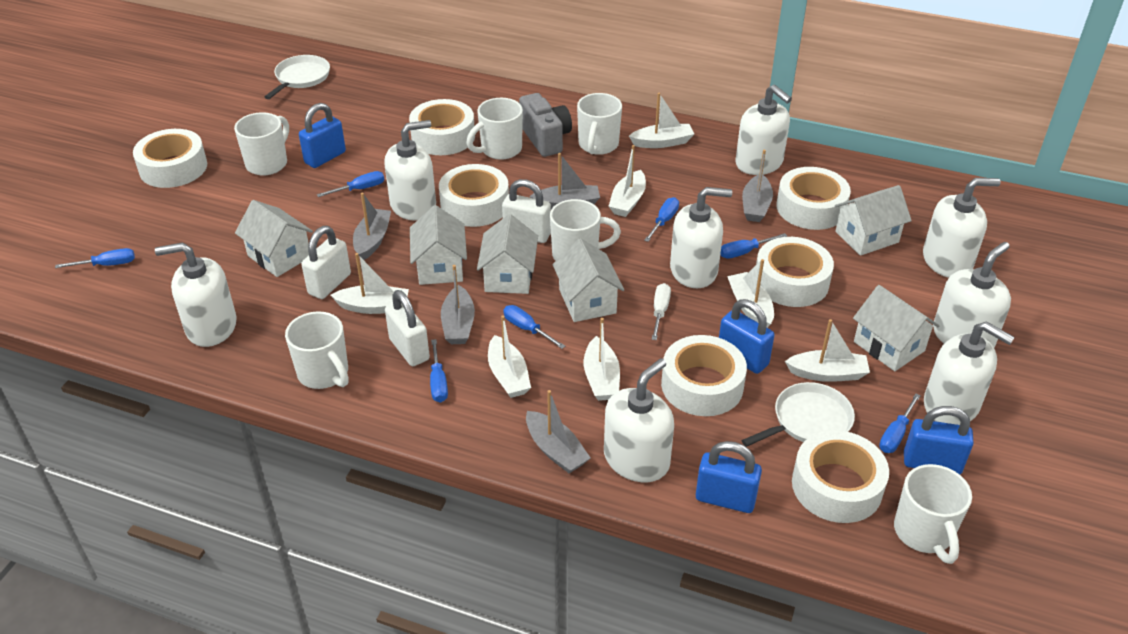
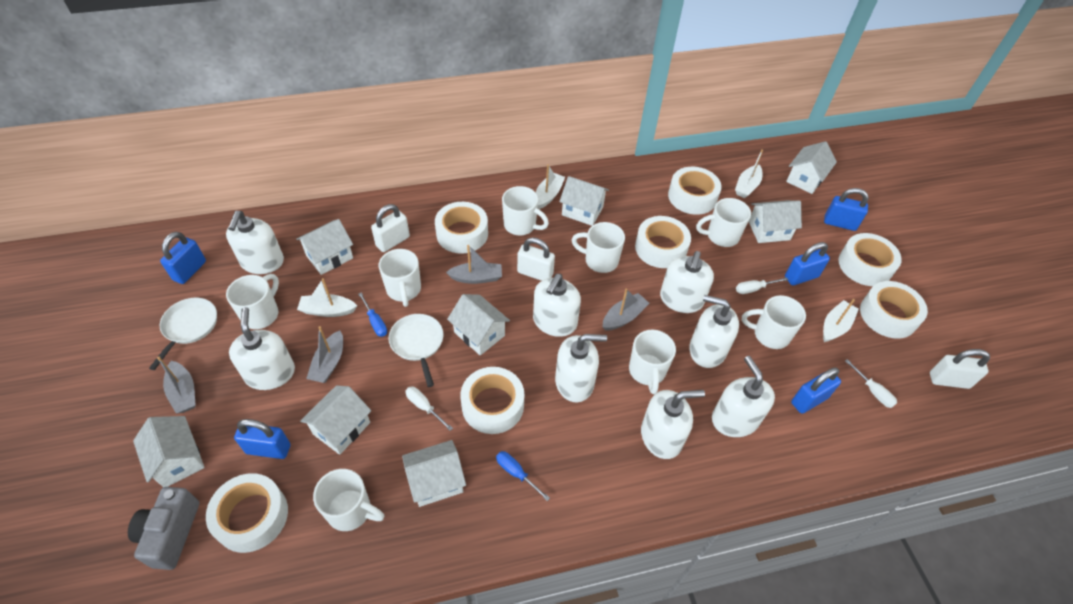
blue padlock: [299,103,346,168] [696,441,762,513] [719,299,775,374] [904,406,974,474] = 4 -> [160,232,206,284] [234,419,290,459] [785,242,830,286] [791,367,841,414] [824,188,869,231] = 5
blue screwdriver: [55,248,135,268] [317,171,384,197] [430,339,448,402] [503,305,565,349] [644,197,679,242] [721,233,787,259] [879,393,921,453] = 7 -> [358,292,387,337] [496,451,550,501] = 2
grey boat: [353,193,391,260] [441,265,475,344] [526,390,591,473] [529,153,600,209] [742,150,773,222] = 5 -> [157,357,196,414] [306,326,343,383] [446,245,502,284] [602,289,649,331] = 4
white boat: [331,253,409,314] [488,315,531,398] [584,318,620,401] [609,145,646,217] [629,93,694,148] [727,259,774,328] [785,319,870,382] = 7 -> [297,278,357,317] [536,164,565,209] [735,149,763,198] [823,299,859,342] = 4
white house: [235,200,313,277] [410,205,467,285] [477,214,538,294] [552,238,624,322] [835,185,912,256] [853,285,940,371] = 6 -> [133,416,205,487] [296,219,353,275] [300,385,371,455] [402,440,466,507] [447,294,510,355] [559,176,609,226] [749,200,802,243] [786,141,837,194] = 8
white mug: [234,112,289,176] [285,311,349,389] [466,98,523,160] [550,199,621,261] [577,93,622,155] [894,464,972,564] = 6 -> [226,274,279,329] [313,469,384,531] [379,249,421,307] [502,186,549,235] [572,222,625,273] [629,330,676,394] [696,198,751,247] [742,295,806,349] = 8
white screwdriver: [652,283,671,340] = 1 -> [405,387,453,431] [736,277,788,294] [845,359,897,408] = 3

